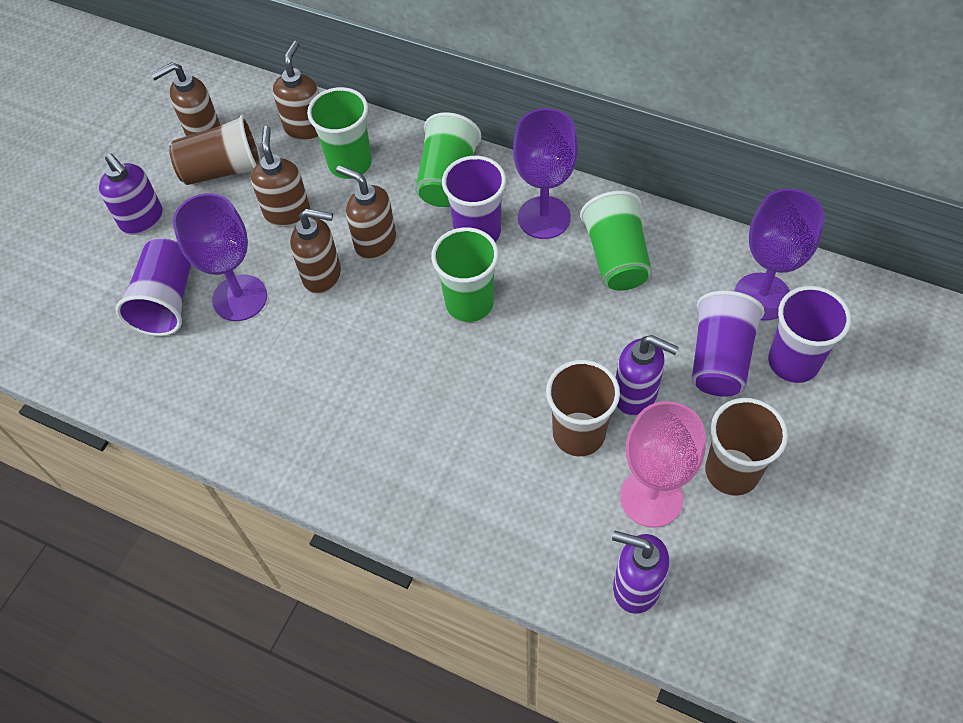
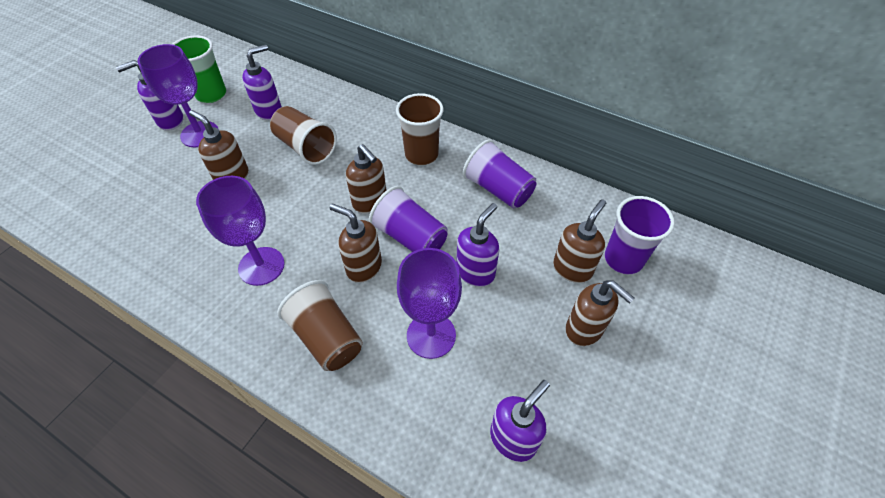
green cup: [307,87,372,179] [415,112,481,207] [431,227,499,322] [580,191,652,291] = 4 -> [172,35,226,103] = 1
pink goblet: [620,401,706,528] = 1 -> none = 0
purple cup: [116,238,191,336] [442,156,506,242] [692,290,764,397] [768,286,851,383] = 4 -> [369,186,448,252] [463,139,536,209] [605,196,675,274] = 3
purple soap dispenser: [99,153,163,235] [612,531,669,614] [616,335,679,416] = 3 -> [116,60,183,131] [242,45,282,120] [456,203,500,287] [490,380,550,462] = 4

